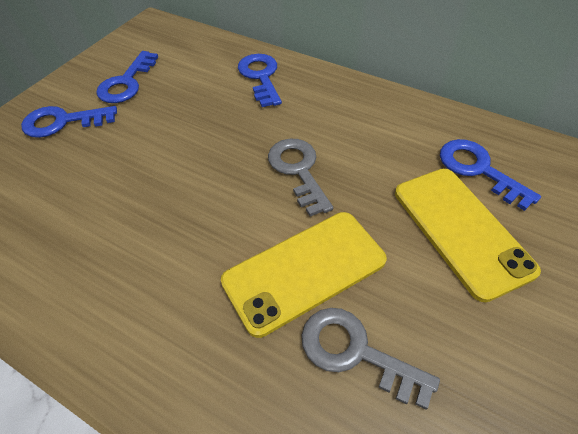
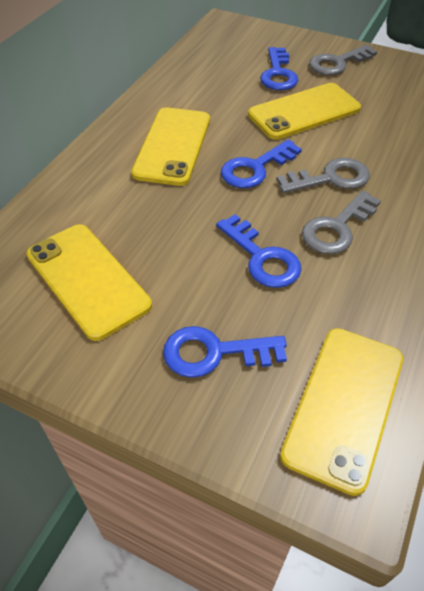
grey key: [268,139,333,217] [301,308,440,410] = 2 -> [277,158,370,193] [302,190,381,254] [309,45,377,75] = 3
yellow phone: [221,212,387,338] [395,169,541,302] = 2 -> [26,224,152,341] [131,107,210,186] [248,83,361,140] [280,328,403,496] = 4

